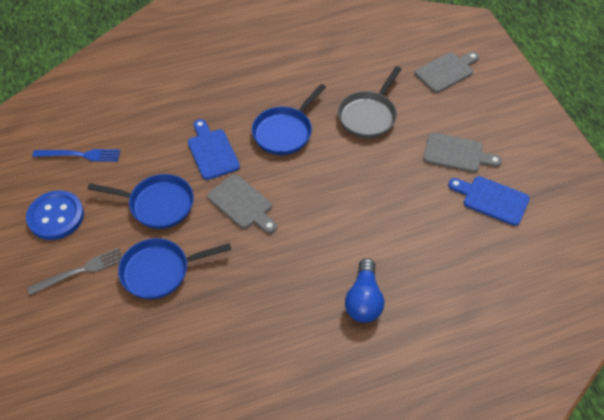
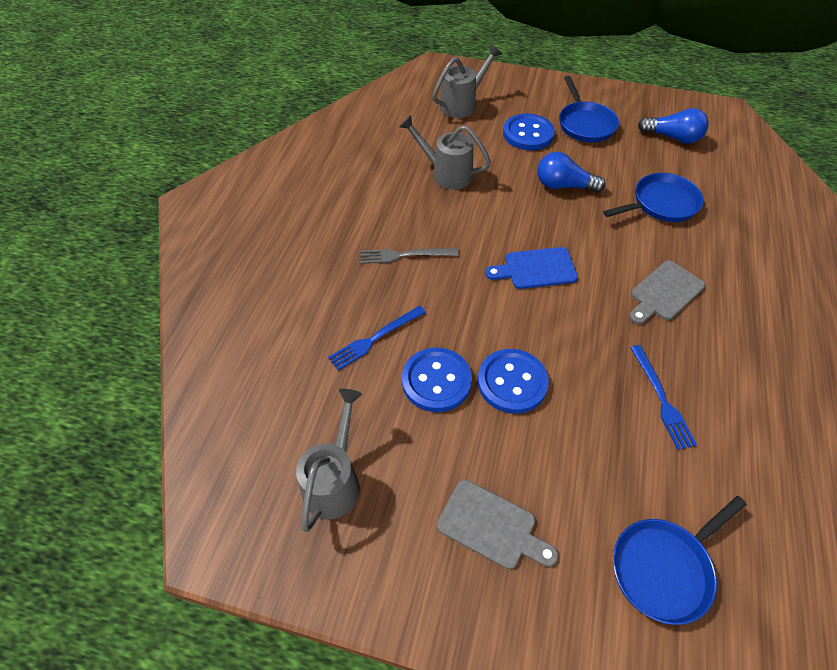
blue button: [26,191,84,240] = 1 -> [402,348,472,412] [478,349,549,414] [503,114,555,150] = 3
blue cutting board: [188,119,240,180] [448,176,530,226] = 2 -> [485,247,578,289] = 1
blue fork: [32,149,120,162] = 1 -> [328,306,426,371] [630,345,697,450] = 2
blue light bulb: [345,258,384,323] = 1 -> [537,152,606,193] [638,108,709,144] = 2
grey cutting board: [207,174,277,234] [415,52,479,93] [423,132,502,173] = 3 -> [437,480,559,569] [629,261,705,324] = 2
grey pan: [338,66,402,138] = 1 -> none = 0
grey watering can: none = 0 -> [296,389,362,532] [399,115,491,189] [432,44,502,118] = 3

